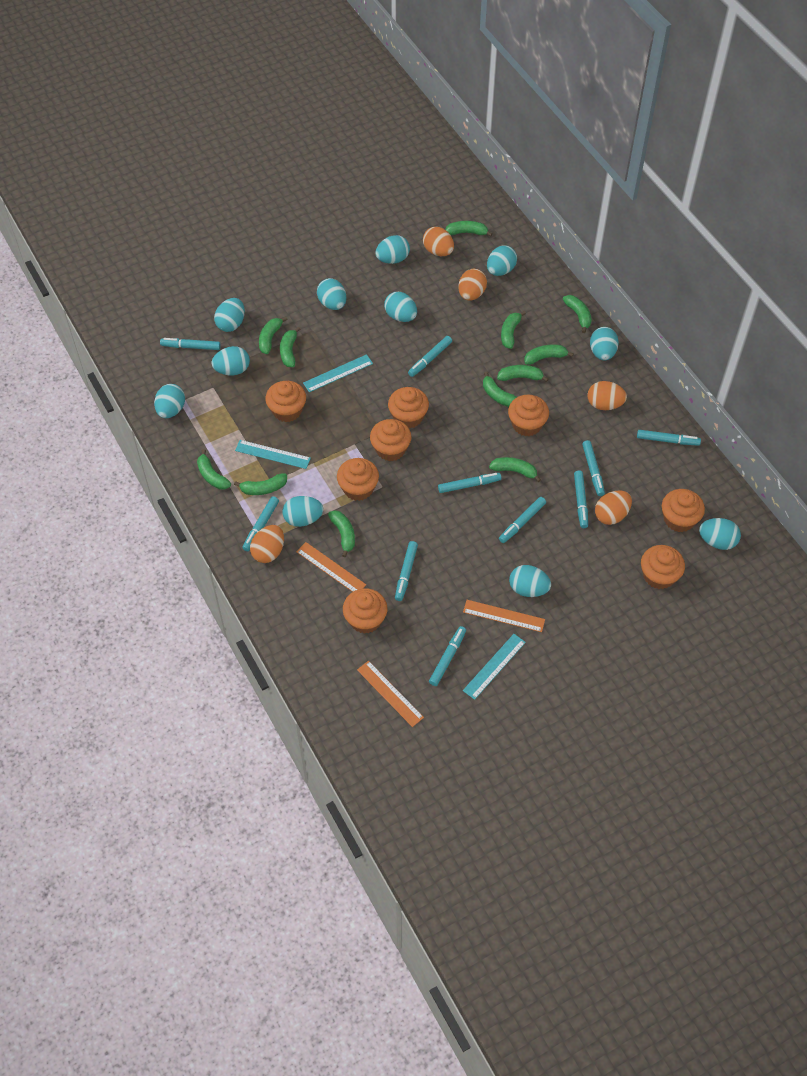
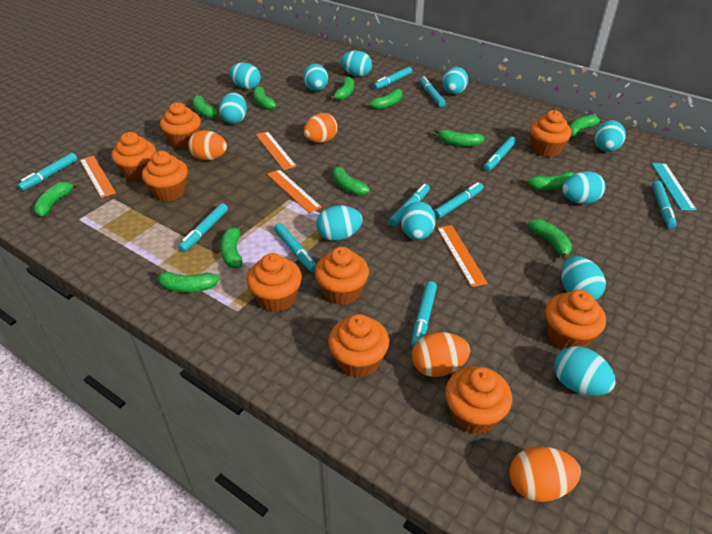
orange cupcake: [266,381,306,422] [337,458,379,501] [343,588,388,634] [370,419,412,461] [388,387,429,429] [508,395,549,436] [641,545,685,589] [662,489,705,532] = 8 -> [111,132,156,181] [142,151,188,201] [160,102,201,149] [246,253,302,312] [315,247,369,305] [328,314,389,378] [445,366,512,434] [530,110,572,157] [545,290,606,350] = 9
orange egg: [250,525,284,563] [423,227,454,256] [458,269,487,301] [587,381,627,410] [595,490,632,525] = 5 -> [188,130,227,161] [304,113,338,143] [412,332,470,377] [509,446,581,502] = 4
orange ruler: [296,542,366,592] [357,661,424,727] [463,600,545,632] = 3 -> [80,156,116,198] [256,131,297,170] [267,169,322,213] [437,225,488,287] = 4
turquoise ruler: [235,440,311,469] [303,354,373,392] [463,634,526,700] = 3 -> [652,163,697,210] = 1

